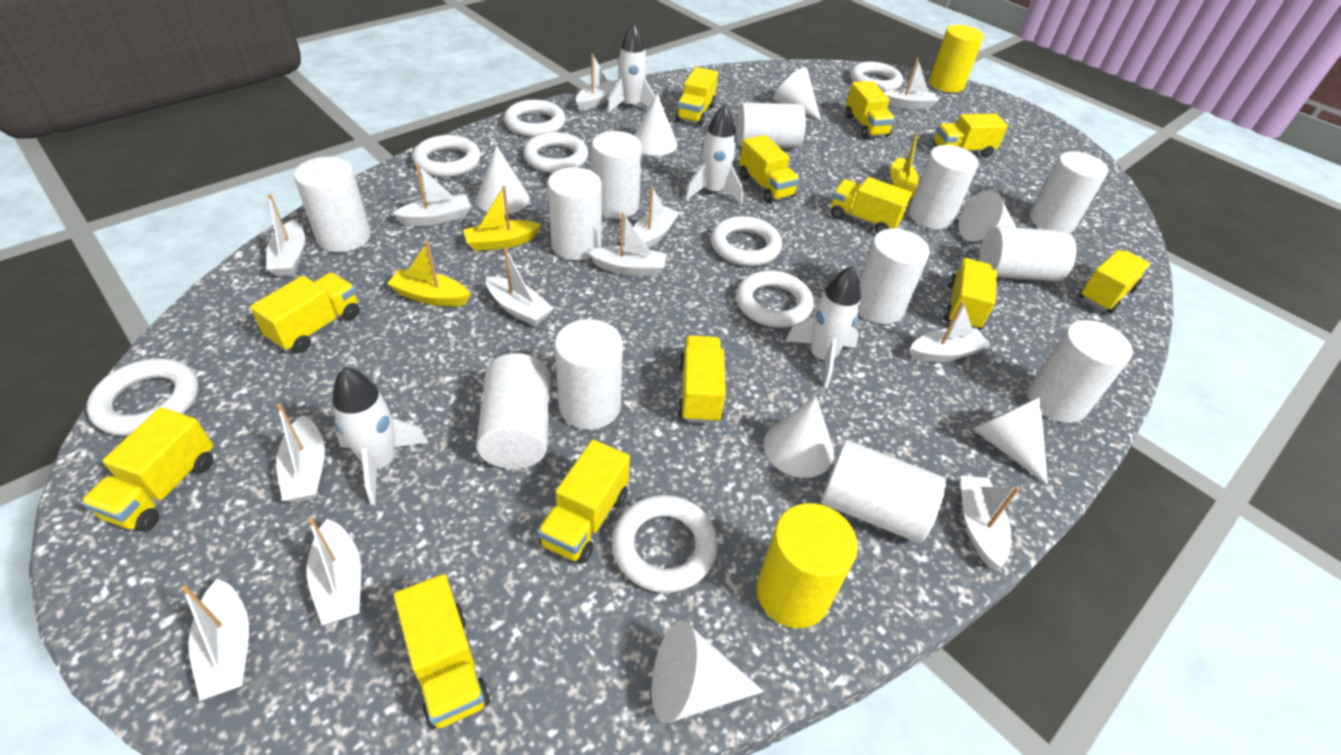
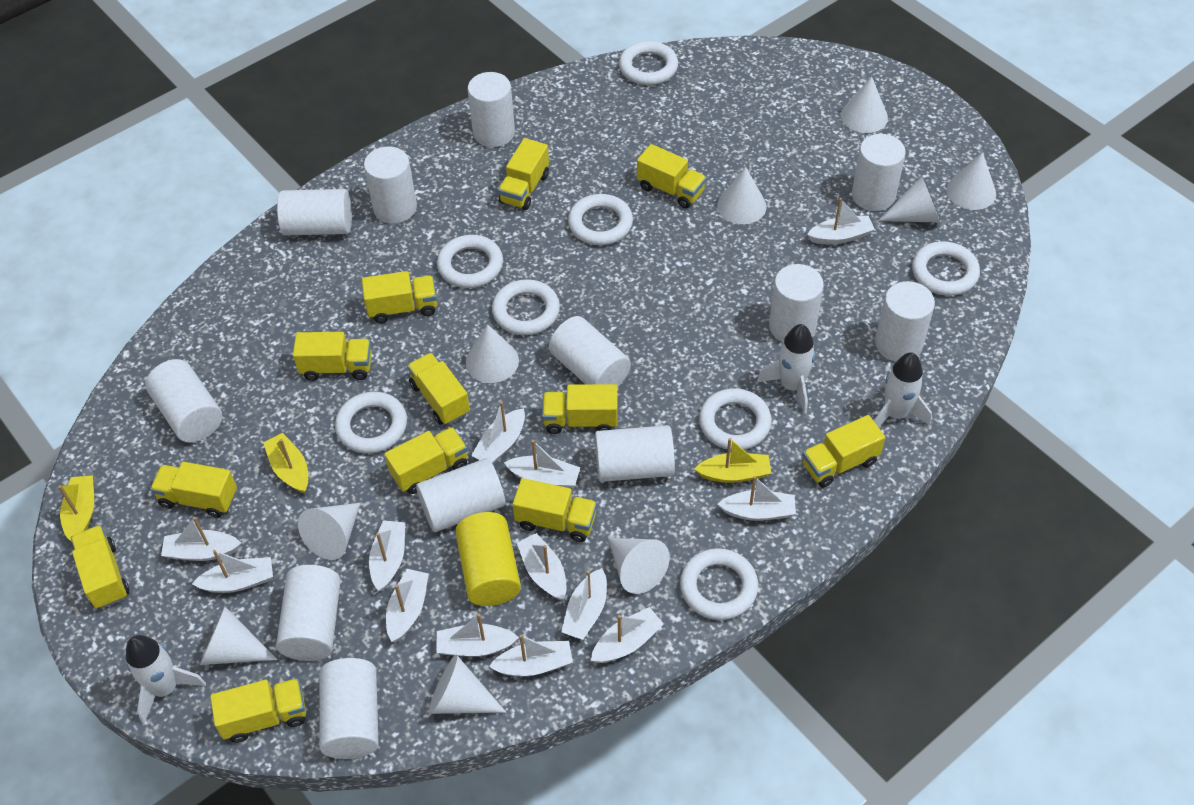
white boat: [181,578,249,701] [266,194,305,277] [276,403,325,502] [306,518,361,625] [392,164,471,226] [486,248,554,326] [576,54,617,111] [588,212,666,276] [634,186,680,248] [884,58,939,109] [910,301,990,362] [961,476,1020,568] = 12 -> [161,517,241,561] [192,550,273,593] [369,520,405,591] [386,569,429,642] [436,614,519,657] [471,401,525,464] [489,635,573,676] [504,440,580,488] [517,533,567,600] [561,568,607,640] [591,607,664,663] [718,476,796,521] [807,198,875,244] = 13
white cone: [476,145,530,214] [634,93,678,156] [652,621,764,723] [763,396,834,478] [773,67,821,120] [959,190,1017,242] [973,397,1048,485] = 7 -> [200,607,278,665] [298,503,361,560] [429,654,506,714] [466,324,519,383] [608,538,670,594] [717,167,767,224] [841,76,888,133] [878,176,940,223] [946,152,996,210] = 9
white rocket: [332,367,428,505] [607,23,655,113] [685,104,743,204] [785,266,861,388] = 4 -> [126,635,206,724] [757,324,815,414] [874,352,932,427] = 3
yellow cylinder: [756,503,858,628] [929,25,984,93] = 2 -> [455,512,521,606] = 1

